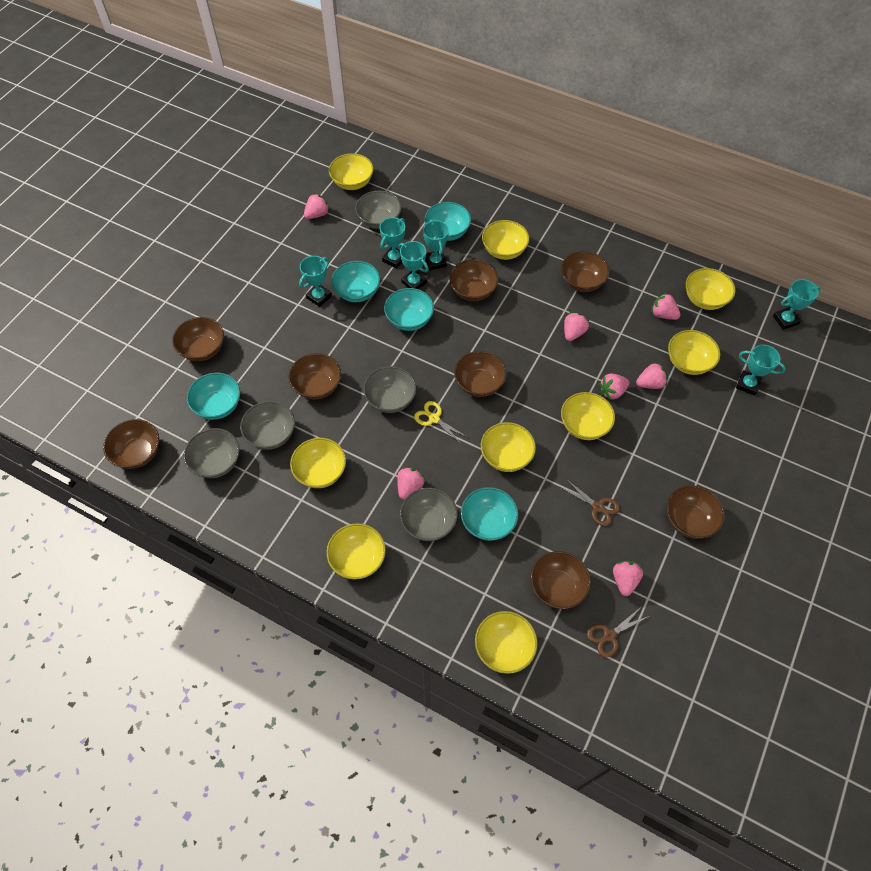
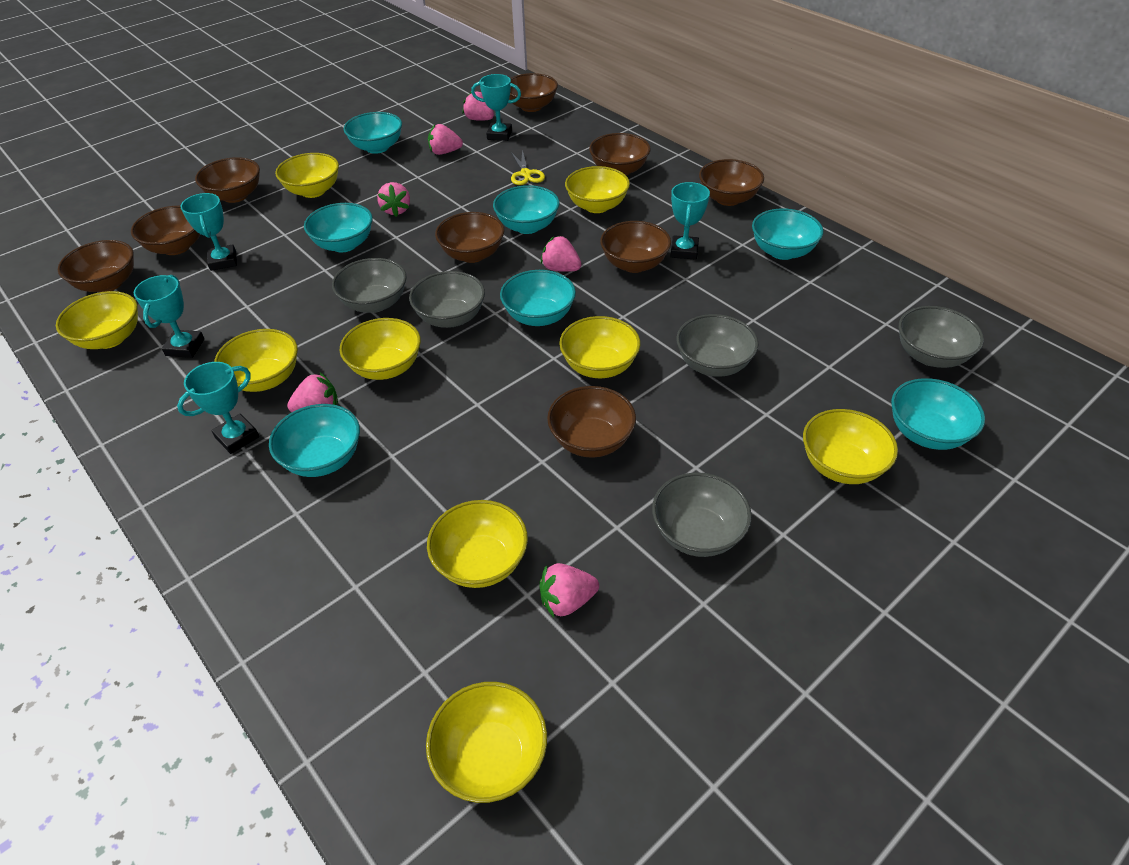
brown bowl: [103,419,159,469] [172,317,224,361] [289,353,341,399] [449,260,498,301] [454,351,507,397] [530,551,591,609] [561,251,610,292] [666,485,725,539] = 8 -> [58,240,134,292] [131,206,200,255] [195,157,260,203] [435,212,504,263] [509,73,558,112] [547,386,636,458] [589,133,651,176] [600,221,671,273] [699,159,764,206] = 9
brown scissors: [560,479,620,526] [587,607,649,657] = 2 -> none = 0
pink strawberry: [304,193,330,219] [397,467,425,500] [564,312,589,341] [599,373,630,400] [613,561,643,596] [636,362,667,389] [651,293,680,320] = 7 -> [287,373,338,412] [377,182,410,217] [428,124,463,155] [462,92,494,121] [539,563,599,617] [541,236,582,272] = 6
turquoise bowl: [187,373,240,420] [331,261,380,302] [384,288,434,331] [425,202,471,241] [461,487,518,541] = 5 -> [269,404,360,477] [304,203,373,252] [343,112,402,154] [493,185,560,234] [500,270,576,326] [752,208,823,260] [891,378,985,450] = 7
turquoise trophy: [299,256,332,307] [380,217,405,268] [398,241,429,289] [423,220,449,271] [736,345,786,396] [773,279,821,330] = 6 -> [134,275,204,358] [177,362,259,454] [180,193,237,271] [471,74,521,141] [670,182,710,260] = 5

